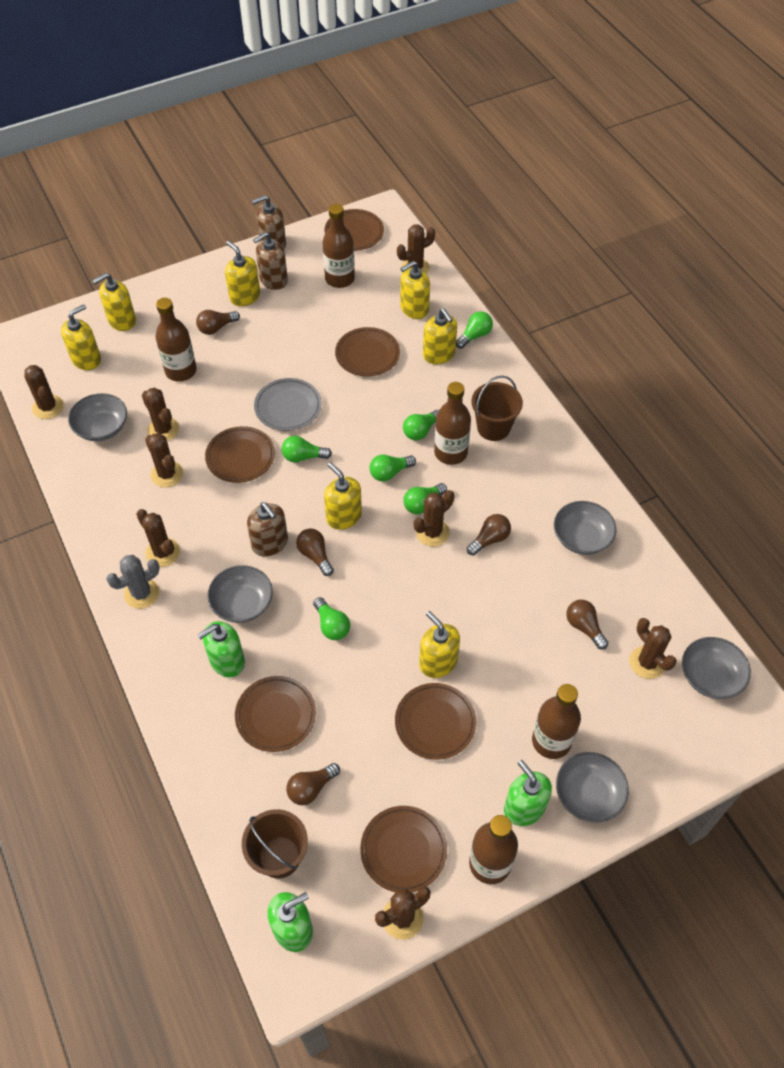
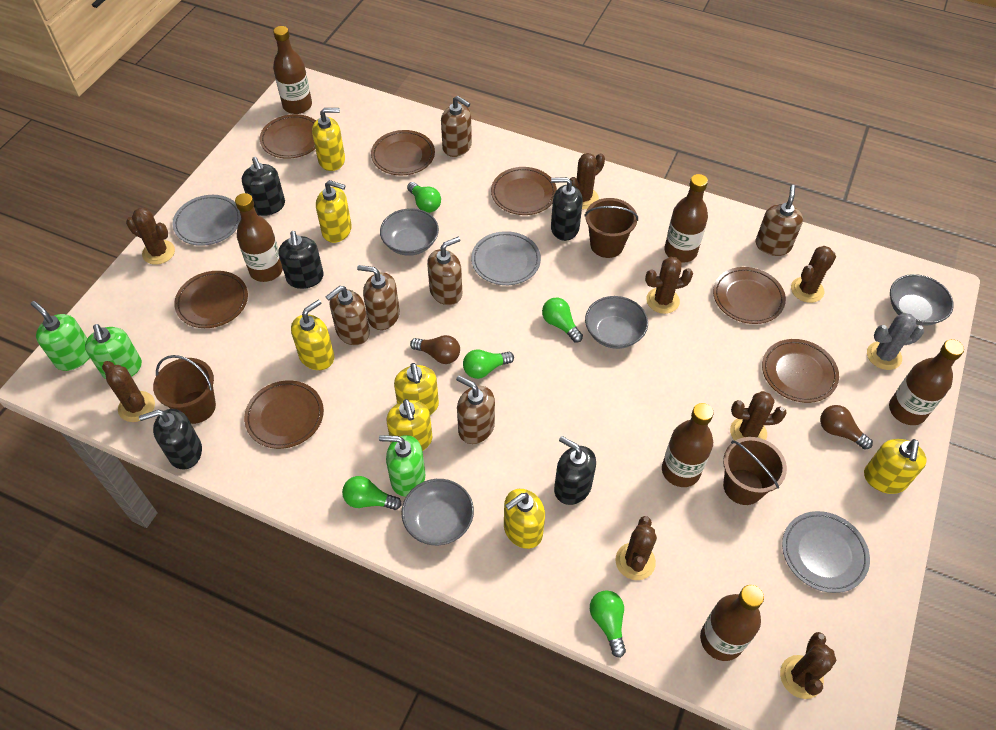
black soap dispenser: none = 0 -> [139,409,202,470] [242,157,285,216] [279,231,324,289] [551,177,583,241] [554,436,596,505] = 5
brown bottle: [156,298,197,382] [323,204,355,288] [434,382,471,465] [469,815,518,884] [532,684,581,759] = 5 -> [235,193,283,282] [273,26,312,114] [662,403,714,487] [664,174,708,263] [700,585,764,661] [889,339,964,425] = 6
brown bucket: [242,809,308,879] [471,375,523,441] = 2 -> [153,355,216,424] [584,198,638,258] [723,437,787,505] = 3
brown light bulb: [196,310,240,335] [286,763,340,805] [296,529,334,576] [467,514,511,556] [567,600,608,650] = 5 -> [410,335,460,364] [820,405,873,450] = 2
brown plate: [205,426,275,483] [235,676,316,752] [325,209,384,251] [335,327,400,377] [360,806,447,892] [395,683,476,760] = 6 -> [174,271,248,328] [244,380,324,449] [260,114,316,159] [371,130,435,175] [491,167,557,215] [713,267,786,324] [762,339,839,403] = 7
brown soap dispenser: [247,502,288,557] [252,195,286,249] [253,232,288,290] = 3 -> [325,286,370,345] [357,265,400,330] [427,237,462,305] [441,96,472,157] [456,375,495,444] [756,185,803,256] = 6
green light bulb: [282,436,332,463] [313,597,350,640] [370,455,416,482] [403,410,439,440] [404,483,447,514] [456,311,493,349] = 6 -> [342,476,402,510] [407,182,441,213] [463,349,514,379] [542,298,583,343] [590,590,626,658] = 5
grey bowl: [68,393,127,441] [207,565,273,623] [554,501,616,555] [556,752,629,823] [682,637,751,699] = 5 -> [380,208,439,256] [401,479,474,545] [585,296,648,349] [890,274,954,326] = 4
grey plate: [254,378,321,431] = 1 -> [172,195,241,246] [471,231,541,285] [782,511,870,593] = 3

